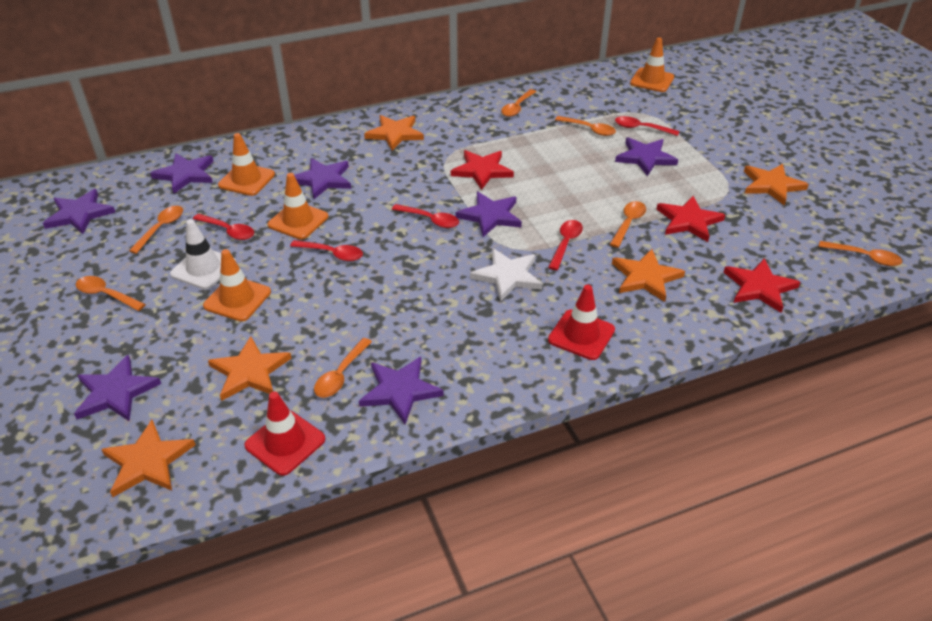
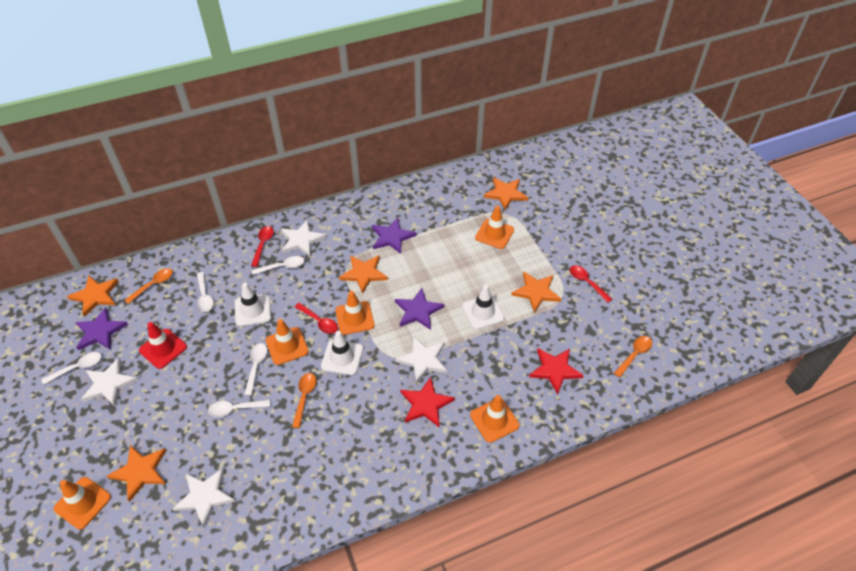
orange spoon: [76,276,146,311] [129,206,183,254] [314,338,372,398] [501,89,536,117] [555,116,616,136] [610,201,646,248] [819,241,902,266] = 7 -> [125,268,173,304] [292,373,316,428] [614,336,652,377] = 3
orange traffic cone: [203,249,271,321] [218,133,275,196] [268,173,328,239] [630,37,674,92] = 4 -> [53,477,111,529] [266,319,309,365] [335,291,374,335] [470,395,519,443] [475,206,514,249] = 5
purple star: [43,189,115,234] [74,355,161,421] [150,153,213,194] [294,158,351,199] [359,357,444,424] [456,191,522,237] [615,137,678,176] = 7 -> [75,307,128,350] [372,217,416,254] [395,288,444,330] = 3
red spoon: [193,214,254,240] [290,240,363,261] [392,204,459,228] [548,220,583,270] [615,116,679,136] = 5 -> [251,226,274,267] [294,303,338,334] [570,265,612,303] = 3
red star: [451,150,514,190] [656,196,725,242] [723,258,800,313] = 3 -> [401,377,455,427] [529,348,584,395] = 2
red traffic cone: [244,391,325,476] [548,285,615,360] = 2 -> [139,322,187,369] = 1
white spoon: none = 0 -> [41,352,101,385] [197,272,214,312] [208,400,271,417] [244,343,268,396] [252,256,304,275] = 5
white star: [470,248,542,301] = 1 -> [81,358,138,406] [172,468,236,527] [281,220,326,257] [395,336,447,383] = 4
white traffic cone: [170,219,236,289] = 1 -> [235,283,271,326] [321,331,363,375] [462,285,505,330] = 3

